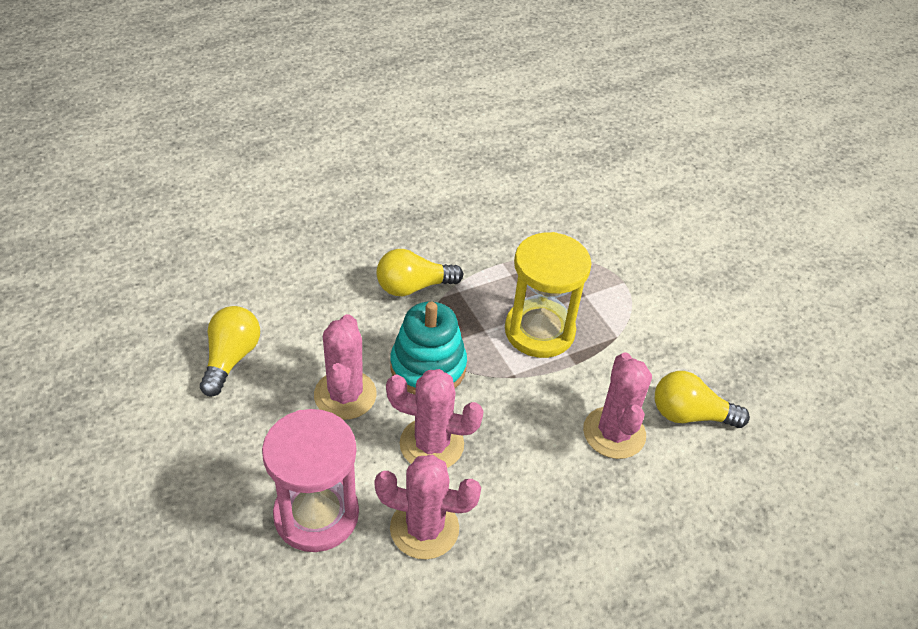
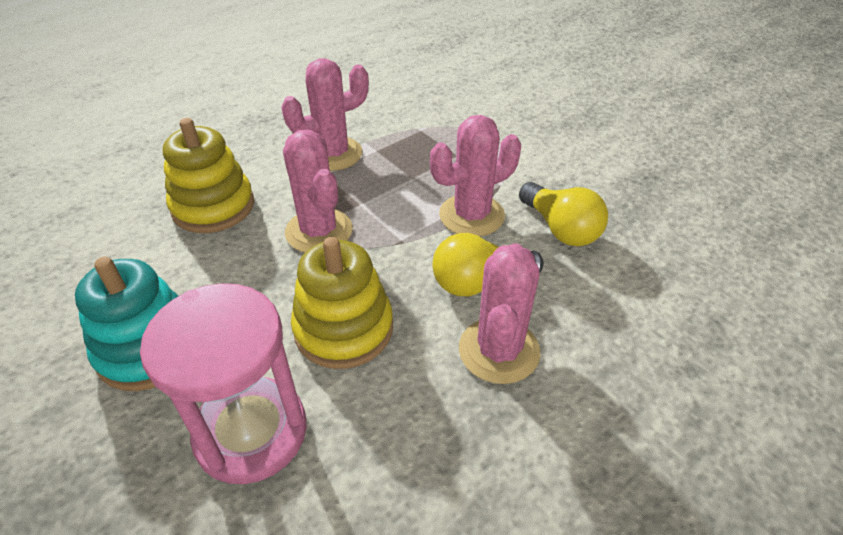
yellow hourglass: [505,232,592,358] = 1 -> none = 0
yellow light bulb: [200,306,260,397] [376,249,463,296] [655,371,750,428] = 3 -> [432,233,544,296] [519,182,608,246] = 2
yellow stacking toy: none = 0 -> [163,118,254,233] [291,237,393,369] = 2

